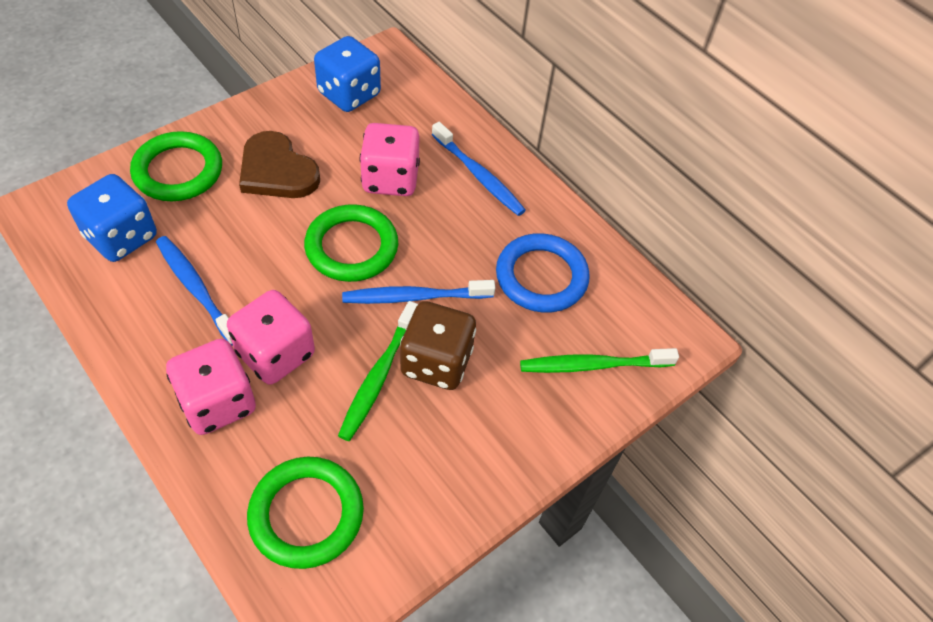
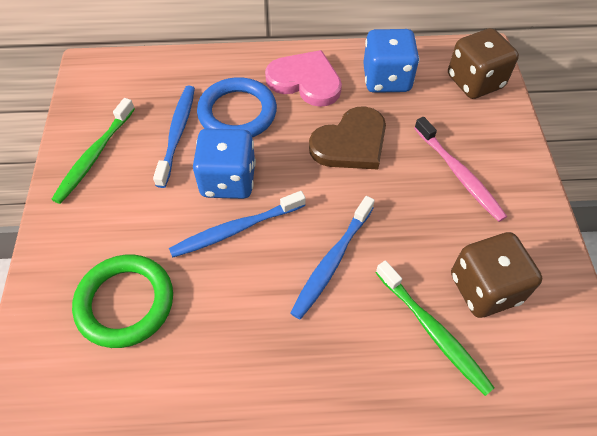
brown dice: [400,301,476,390] = 1 -> [448,28,519,99] [451,232,542,318] = 2
green ring: [130,131,222,201] [247,457,364,569] [304,204,398,282] = 3 -> [72,254,173,348] = 1
pink dice: [166,339,256,435] [227,290,315,385] [360,123,420,196] = 3 -> none = 0
pink heart: none = 0 -> [265,50,342,107] = 1
pink toothbrush: none = 0 -> [414,117,507,222] = 1

